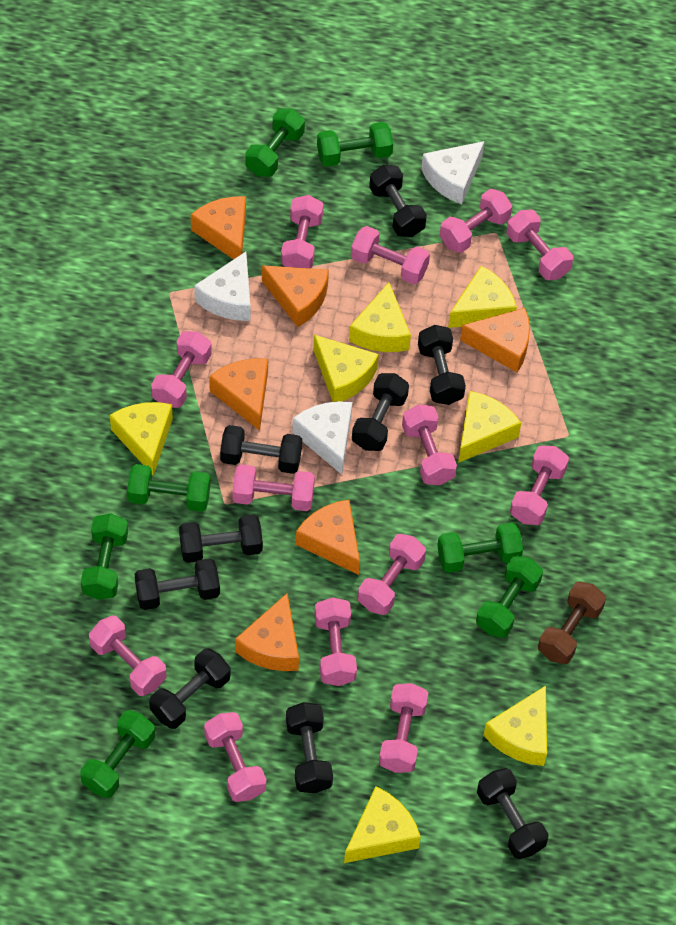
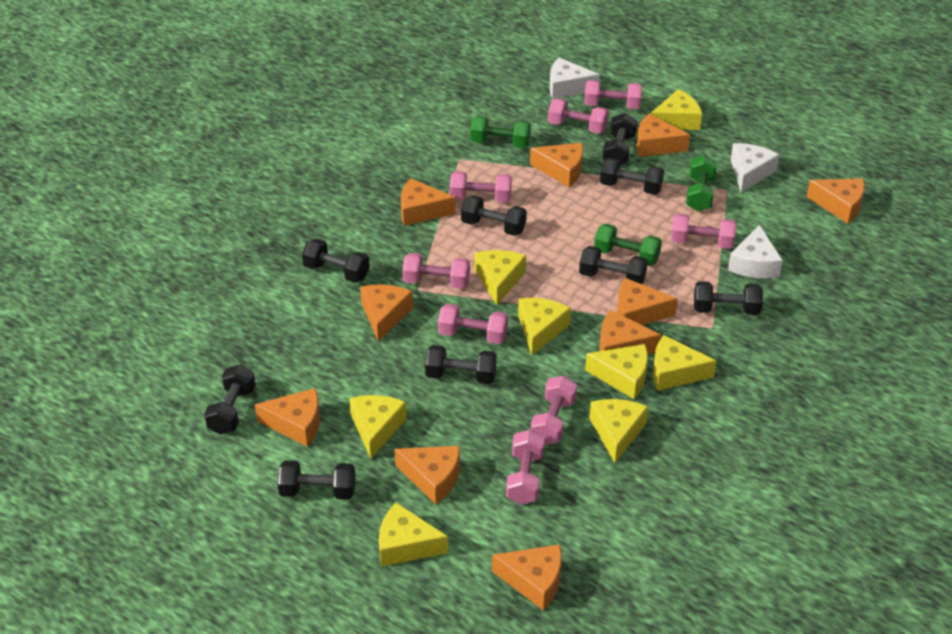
brown dumbbell: [538,581,606,664] = 1 -> none = 0
green dumbbell: [80,710,155,798] [81,513,128,600] [127,464,210,512] [245,108,305,177] [317,122,393,167] [437,522,523,573] [476,555,543,638] = 7 -> [470,116,531,148] [594,224,662,266] [686,155,717,211] = 3
orange cheese: [191,196,246,259] [209,358,268,431] [235,593,299,671] [262,265,329,327] [296,500,360,575] [460,308,530,372] = 6 -> [255,388,320,447] [360,284,413,342] [395,446,460,504] [401,178,456,226] [492,545,562,611] [530,143,583,187] [599,310,661,354] [617,278,678,325] [636,114,690,157] [806,178,865,224] = 10
pink dumbbell: [89,616,167,696] [151,331,212,408] [204,712,266,802] [233,464,315,511] [281,195,323,268] [315,597,357,686] [351,226,430,284] [358,534,426,615] [379,683,428,773] [402,405,457,485] [440,189,512,253] [507,210,573,280] [510,445,569,525] = 13 -> [402,253,470,289] [438,303,508,344] [450,171,512,202] [506,429,544,505] [531,376,577,445] [548,98,609,134] [584,80,642,109] [671,214,736,249] = 8
yellow cheese: [110,402,173,476] [313,335,379,402] [344,786,421,863] [349,282,411,352] [448,266,517,328] [458,391,521,463] [483,686,547,766] = 7 -> [349,395,407,459] [379,502,448,567] [475,250,526,305] [518,298,571,356] [585,344,648,399] [589,399,648,463] [651,89,702,130] [653,335,717,391] = 8

